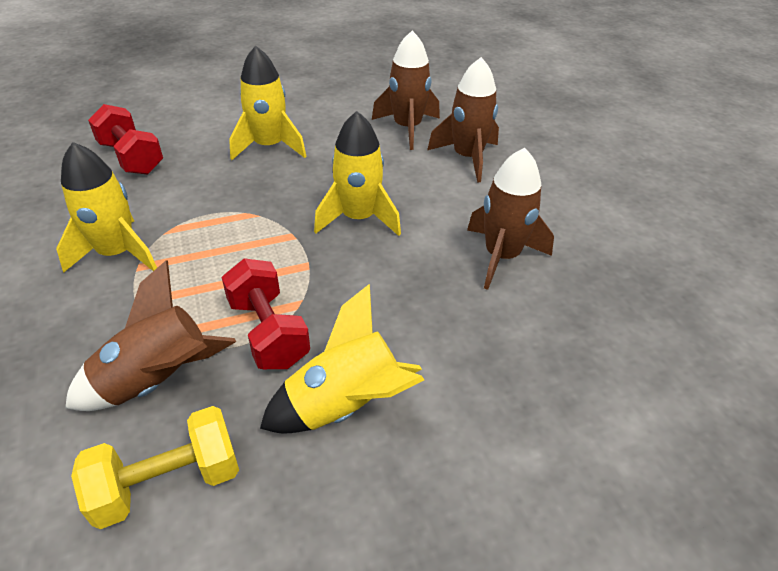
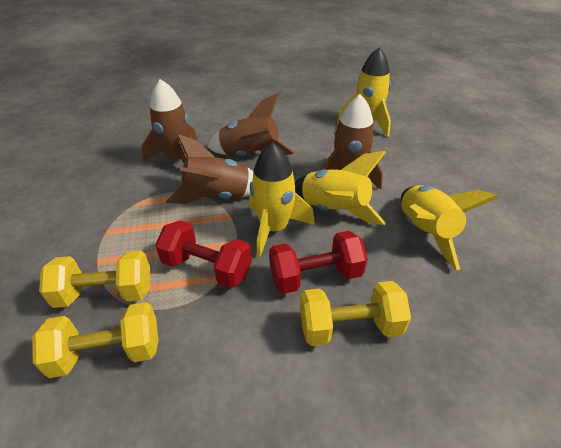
yellow dumbbell: [71,406,239,529] = 1 -> [32,302,159,378] [39,251,150,308] [300,281,411,346] = 3

